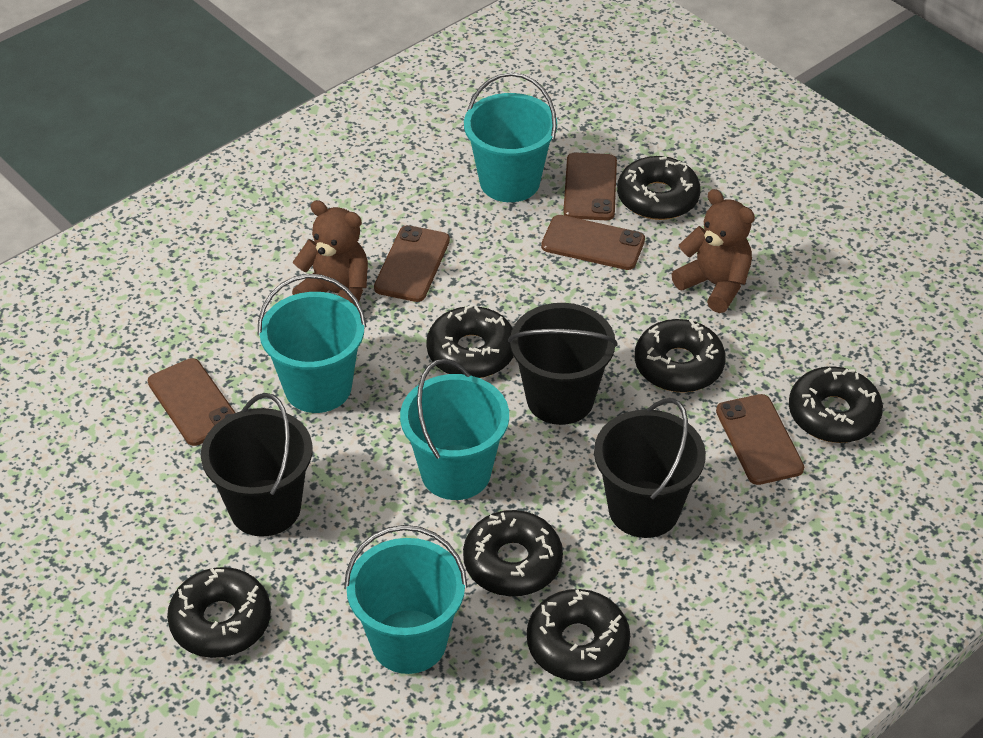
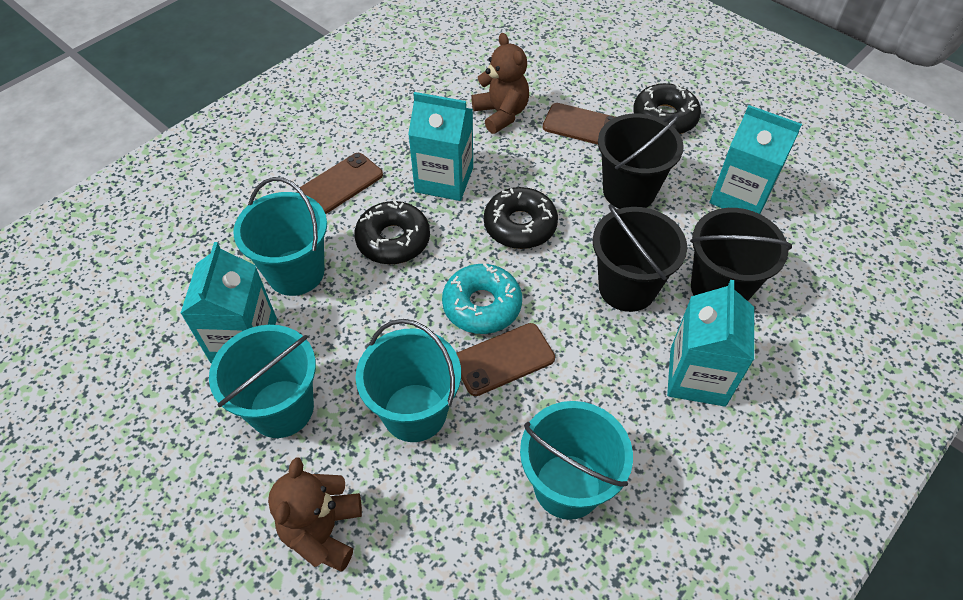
black donut: [167,567,271,658] [426,304,514,378] [463,510,563,596] [527,589,630,681] [617,156,700,220] [635,319,726,393] [789,366,883,443] = 7 -> [354,200,430,264] [484,187,558,249] [633,83,701,134] = 3
brown phone: [148,358,235,446] [374,225,450,302] [541,215,645,270] [563,152,617,220] [716,394,804,485] = 5 -> [297,153,383,214] [456,323,555,396] [543,103,615,145] = 3
turquoise carton: none = 0 -> [180,242,277,363] [408,92,473,201] [667,280,754,407] [710,105,802,214] = 4
turquoise donut: none = 0 -> [442,263,522,334] = 1

